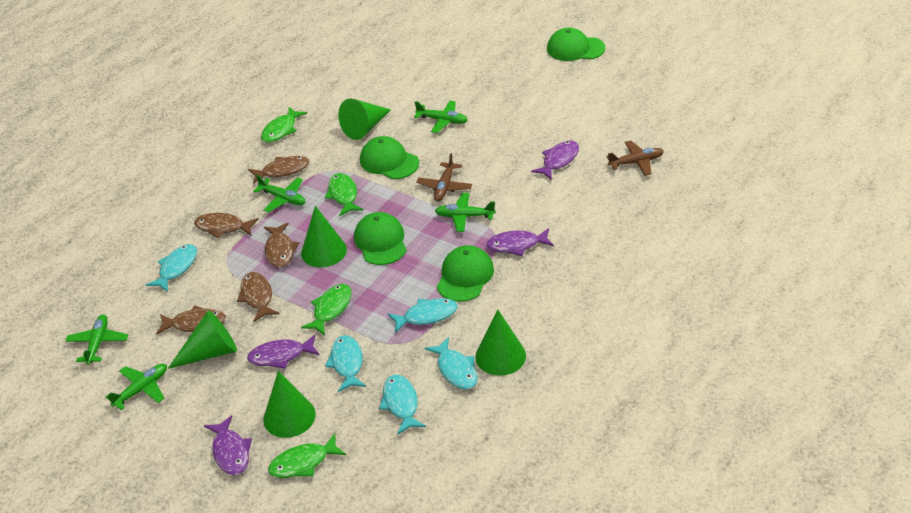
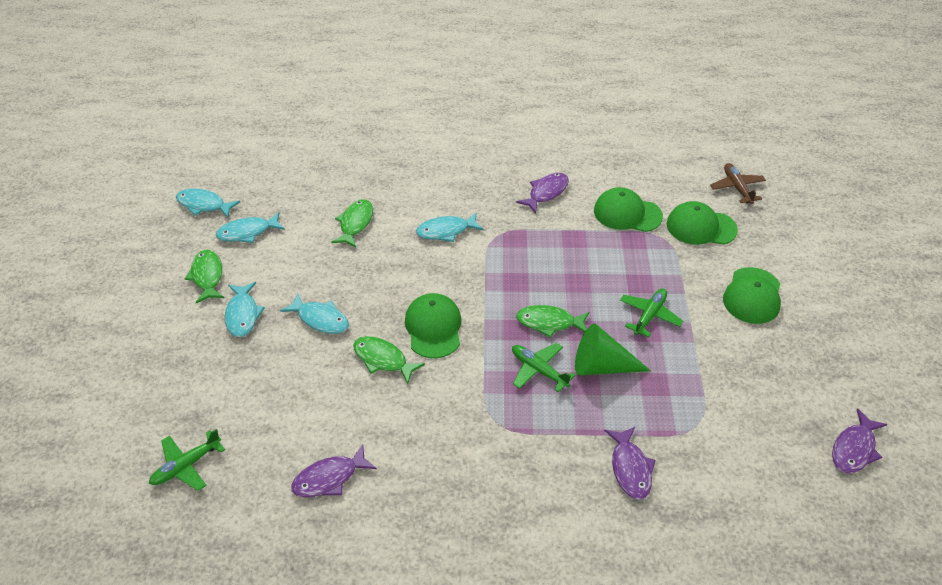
brown fish: [156,305,226,335] [194,213,259,238] [237,272,279,322] [248,156,309,184] [264,223,299,268] = 5 -> none = 0
brown plane: [416,153,472,201] [606,140,664,176] = 2 -> [710,163,766,204] = 1
green cone: [167,311,237,369] [263,371,316,438] [301,206,347,268] [338,98,391,140] [475,310,526,376] = 5 -> [575,324,651,376] = 1
green plane: [65,314,128,365] [106,364,167,410] [253,175,305,212] [414,101,468,133] [435,193,496,232] = 5 -> [149,429,225,491] [512,343,575,392] [620,288,683,337] = 3

